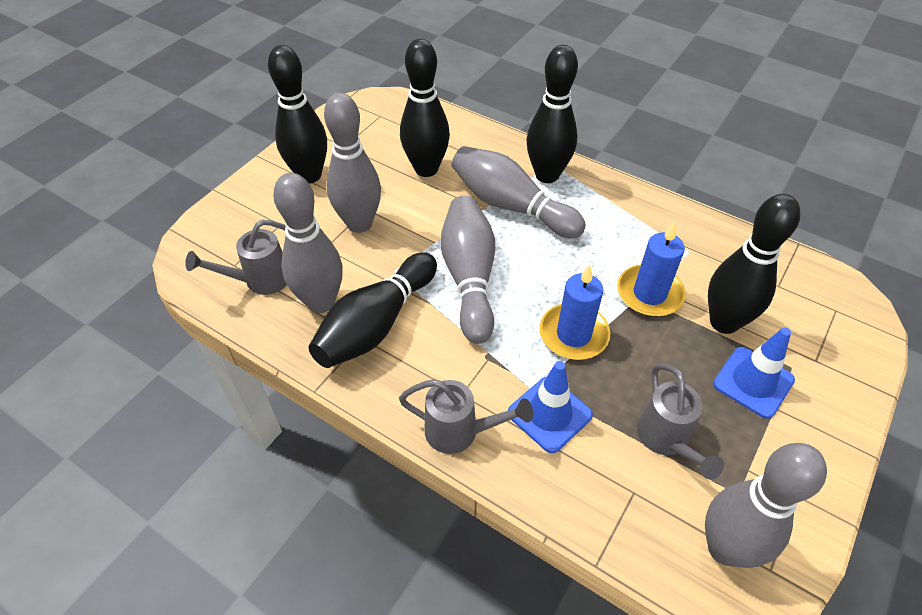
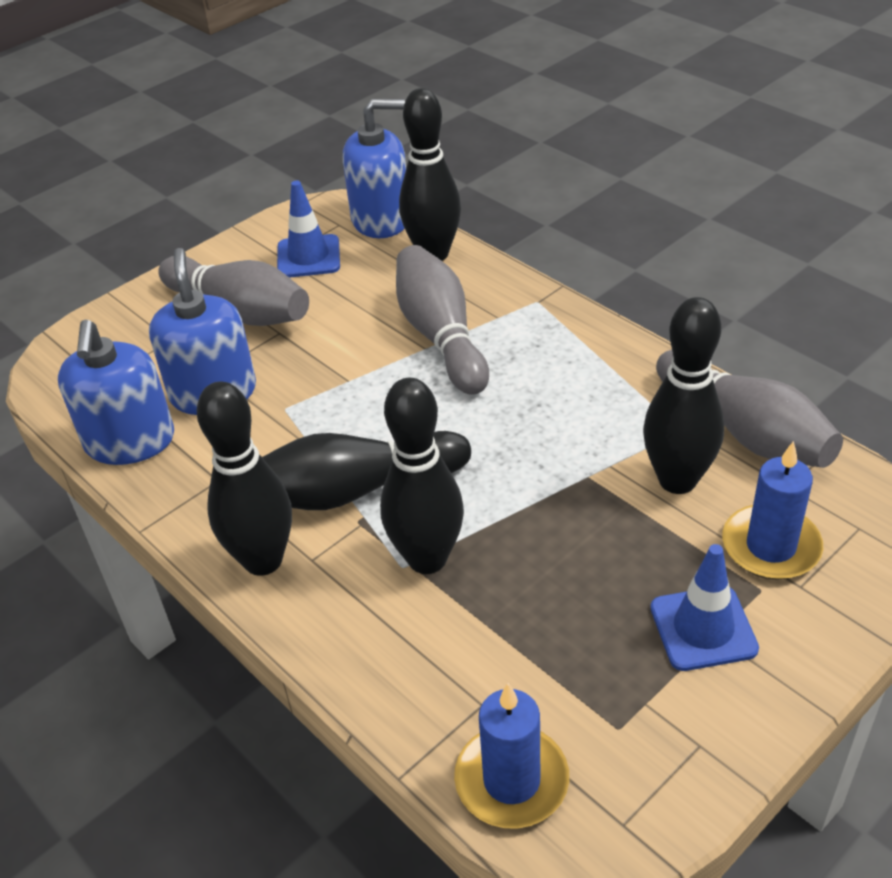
blue soap dispenser: none = 0 -> [58,320,174,465] [149,248,256,415] [343,99,406,238] = 3
grey bowling pin: [273,173,343,313] [324,93,381,233] [440,196,495,344] [452,146,586,238] [705,443,827,568] = 5 -> [158,256,309,326] [396,245,489,395] [656,350,843,468] = 3
grey watering can: [185,219,287,295] [399,379,533,454] [637,363,724,479] = 3 -> none = 0

